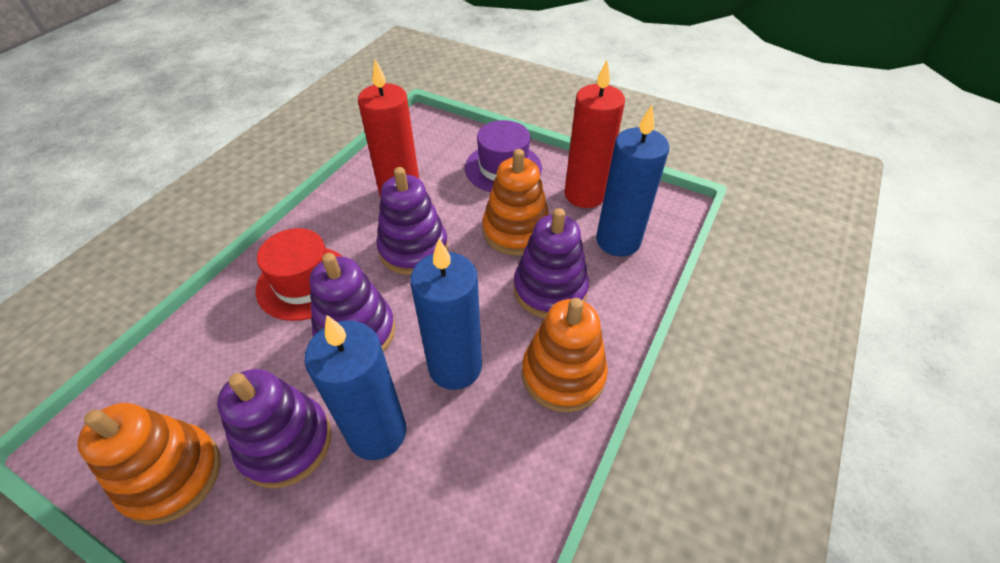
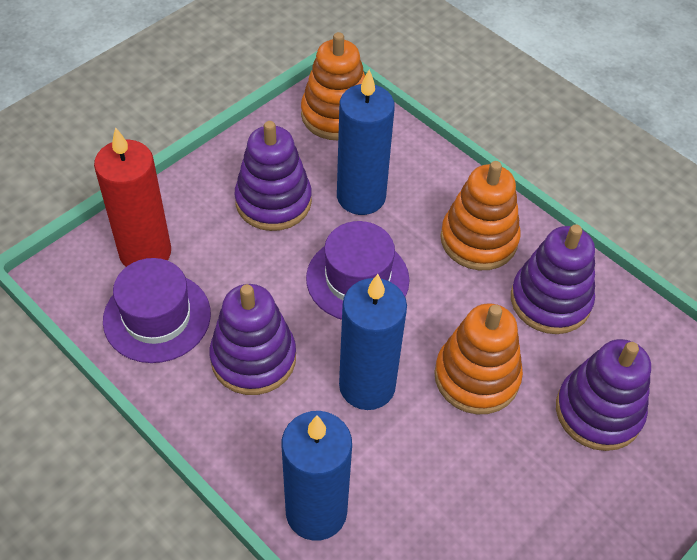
purple hat: [465,120,542,192] = 1 -> [103,258,211,363] [306,221,409,320] = 2
red candle: [358,59,419,198] [564,60,625,208] = 2 -> [94,127,171,267] = 1
red hat: [256,228,343,321] = 1 -> none = 0

